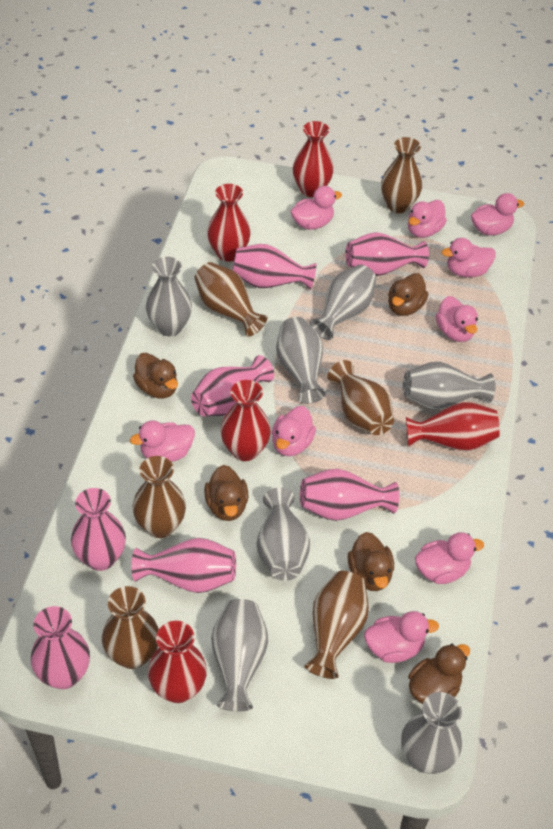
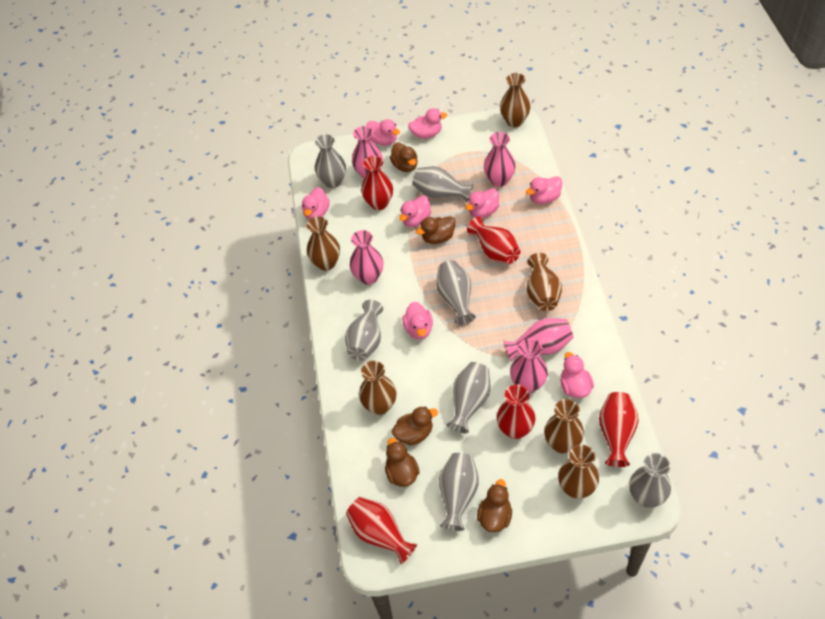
pink duck: [130,420,195,462] [272,406,316,456] [290,186,342,230] [364,611,439,663] [408,200,447,238] [415,532,484,584] [436,296,478,342] [442,238,496,277] [471,193,524,235] = 9 -> [302,187,330,220] [366,119,400,146] [399,196,431,227] [402,302,433,339] [408,108,447,139] [465,188,499,218] [526,176,562,204] [560,352,594,398] = 8
pink vase: [31,606,90,689] [71,488,126,571] [131,538,236,593] [191,355,274,416] [232,244,316,290] [300,469,399,521] [345,232,429,276] = 7 -> [350,230,383,285] [352,126,383,179] [484,132,516,187] [504,318,573,361] [510,338,548,393] = 5

